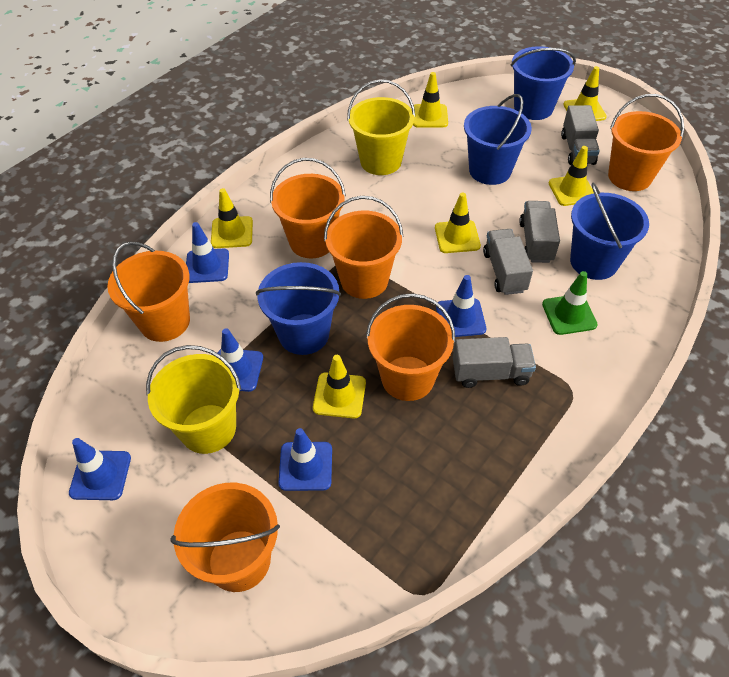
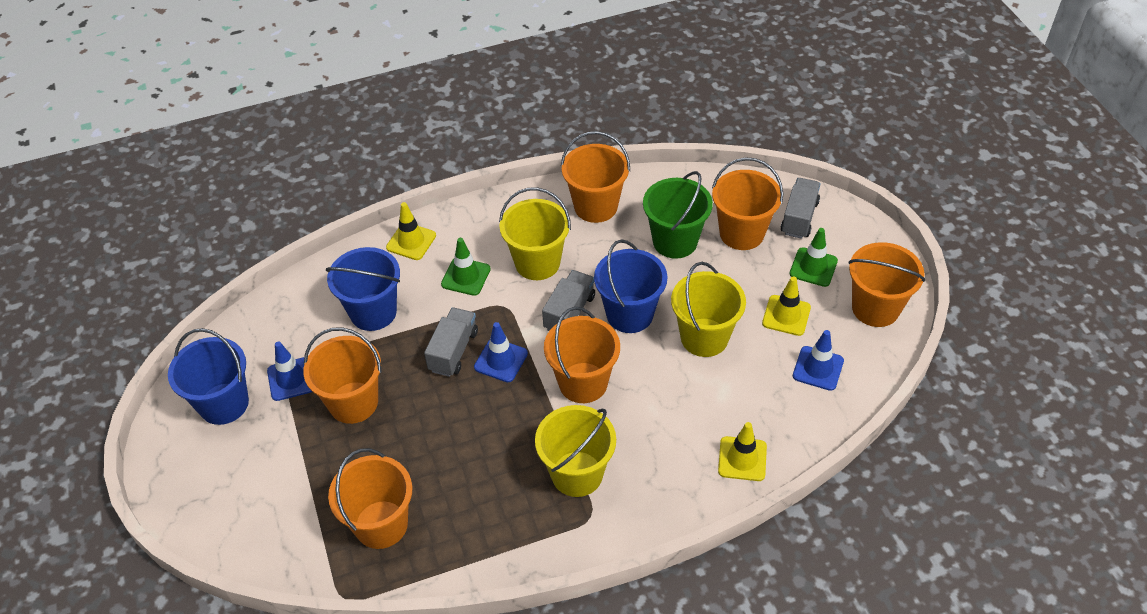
blue bucket: [256,262,341,355] [464,94,532,185] [511,46,576,120] [570,183,649,280] = 4 -> [168,328,249,425] [326,247,400,331] [594,239,667,333] = 3
blue traffic cone: [69,438,131,500] [186,222,229,283] [218,328,263,392] [278,428,332,491] [436,275,486,337] = 5 -> [267,341,312,401] [474,322,528,382] [793,330,844,391] = 3
green bucket: none = 0 -> [643,171,713,259] = 1
green traffic cone: [542,271,598,335] = 1 -> [441,238,491,296] [790,228,838,287] = 2
grey truck: [453,337,536,388] [483,229,533,295] [519,201,560,263] [561,105,600,165] = 4 -> [424,307,478,377] [542,270,595,331] [781,178,820,239] = 3
yellow bucket: [146,345,241,454] [347,79,415,175] = 2 -> [499,187,571,280] [535,405,616,497] [671,262,746,357] = 3
yellow traffic cone: [211,188,253,248] [313,355,366,419] [413,72,448,128] [435,192,481,253] [549,146,594,206] [563,66,607,121] = 6 -> [386,202,436,260] [718,422,767,481] [762,276,811,336] = 3

